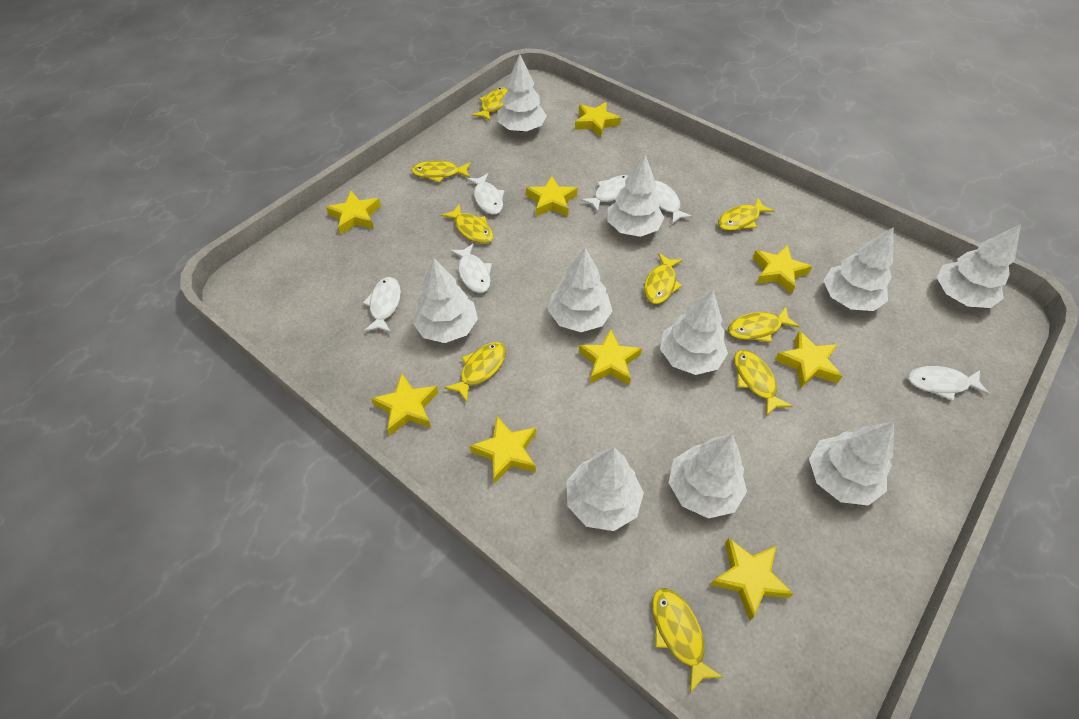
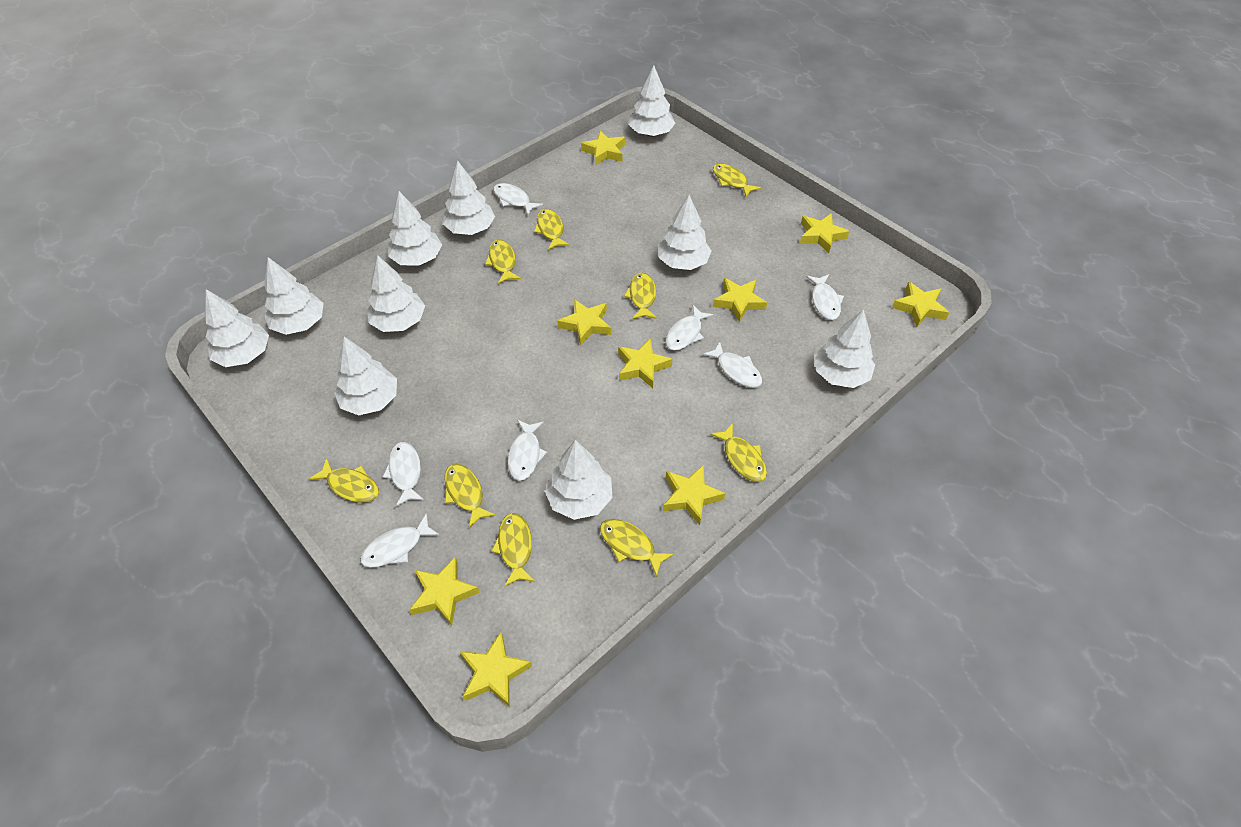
white fish: [363,277,401,333] [450,243,492,293] [467,173,505,215] [581,175,628,212] [654,180,693,224] [908,366,990,401] = 6 -> [360,513,440,568] [383,442,424,507] [494,183,543,215] [508,420,547,481] [665,305,714,351] [702,342,762,388] [806,274,844,320] = 7

